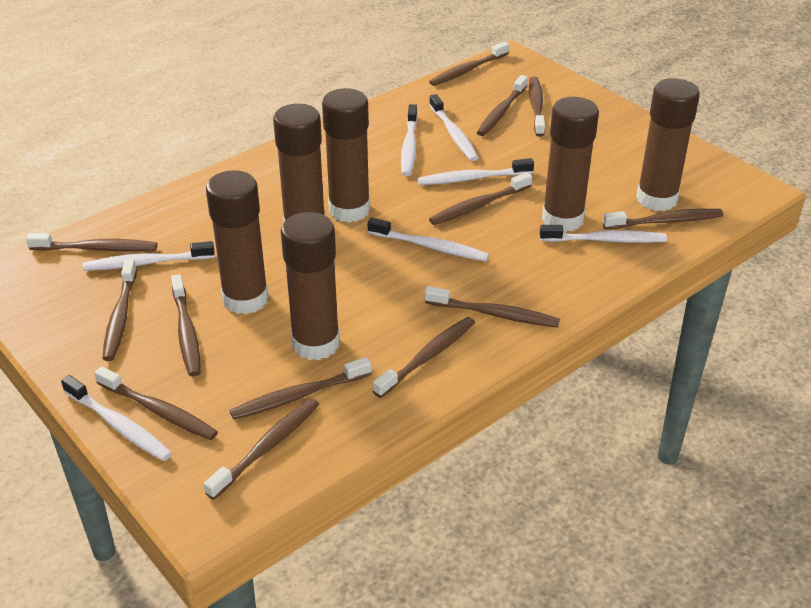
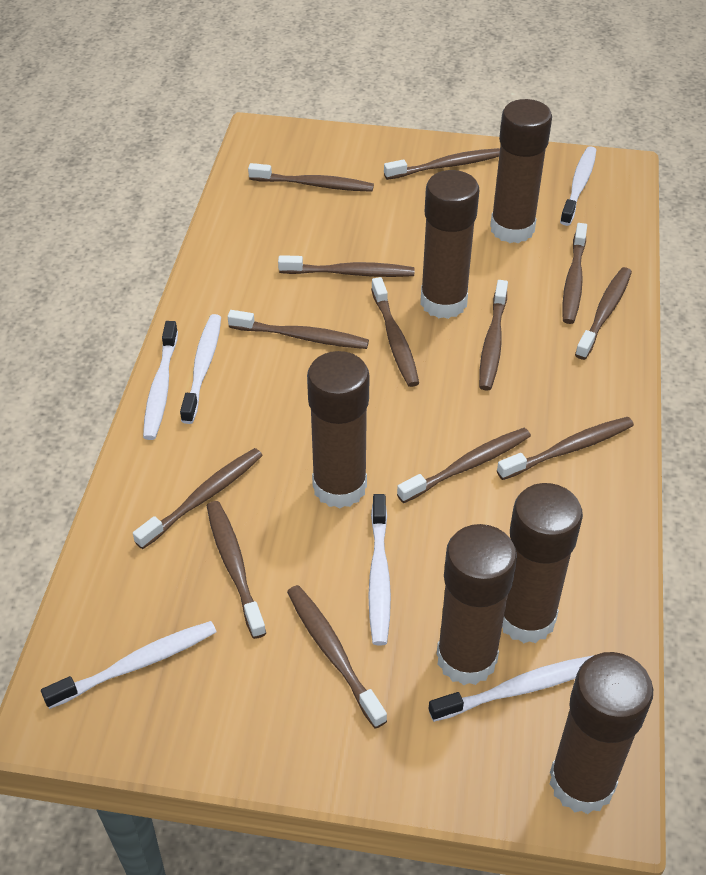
white toothbrush: [61,375,172,461] [83,241,215,271] [368,217,489,262] [401,104,418,176] [418,158,534,185] [429,94,479,161] [540,225,667,243] = 7 -> [41,621,216,709] [143,321,178,440] [180,314,221,424] [368,494,391,645] [428,655,594,722] [560,146,596,226] = 6

